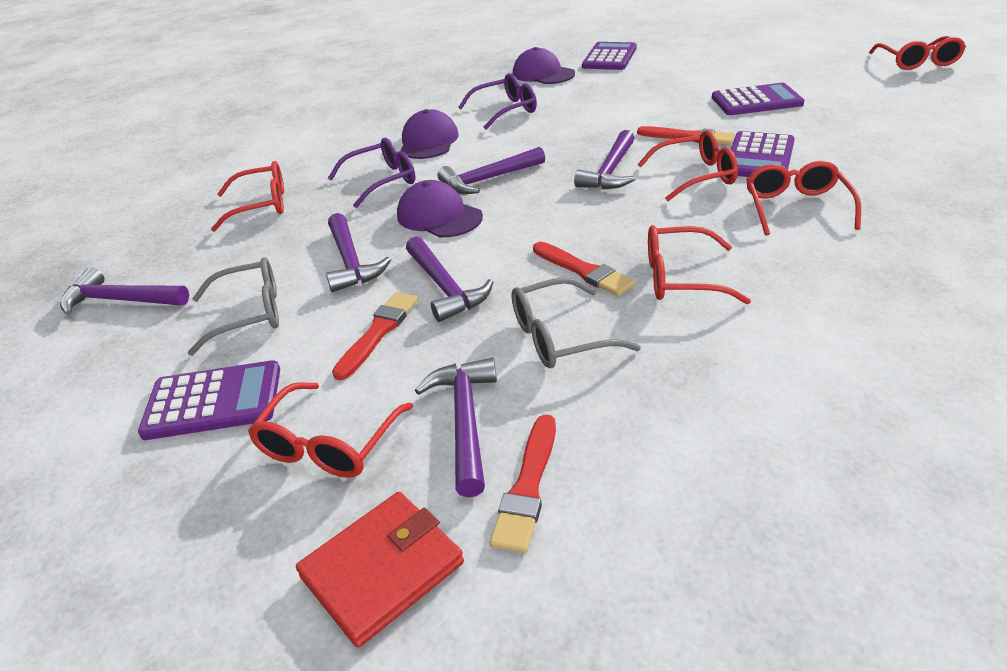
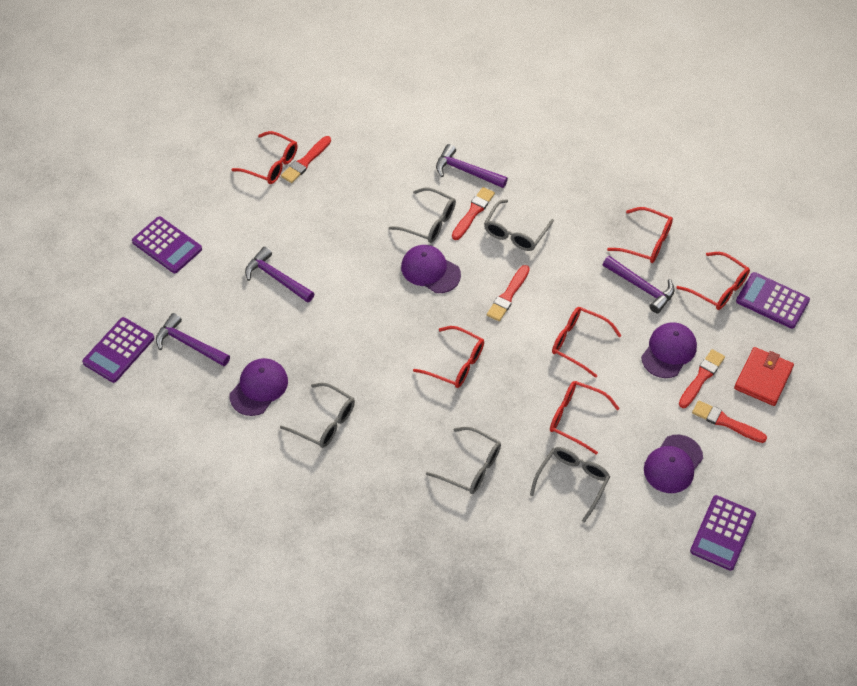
grey glasses: [188,257,279,356] [512,277,641,368] = 2 -> [280,383,355,448] [389,187,456,243] [426,427,501,494] [484,199,554,251] [530,447,610,523] = 5
purple cap: [397,180,483,237] [400,109,459,159] [513,47,575,84] = 3 -> [230,358,288,416] [401,245,461,293] [641,322,697,378] [644,435,703,493] = 4
purple glasses: [328,138,416,208] [459,73,537,130] = 2 -> none = 0
purple hammer: [60,268,189,316] [326,213,391,292] [406,236,493,322] [415,358,497,497] [438,147,545,194] [574,130,636,189] = 6 -> [156,313,230,366] [245,247,315,303] [436,144,508,188] [603,256,675,313] = 4
red brush: [332,292,418,380] [490,415,556,553] [533,242,635,296] [637,126,735,145] = 4 -> [281,136,331,183] [452,187,495,240] [487,265,530,321] [679,349,725,408] [692,401,767,443] = 5

